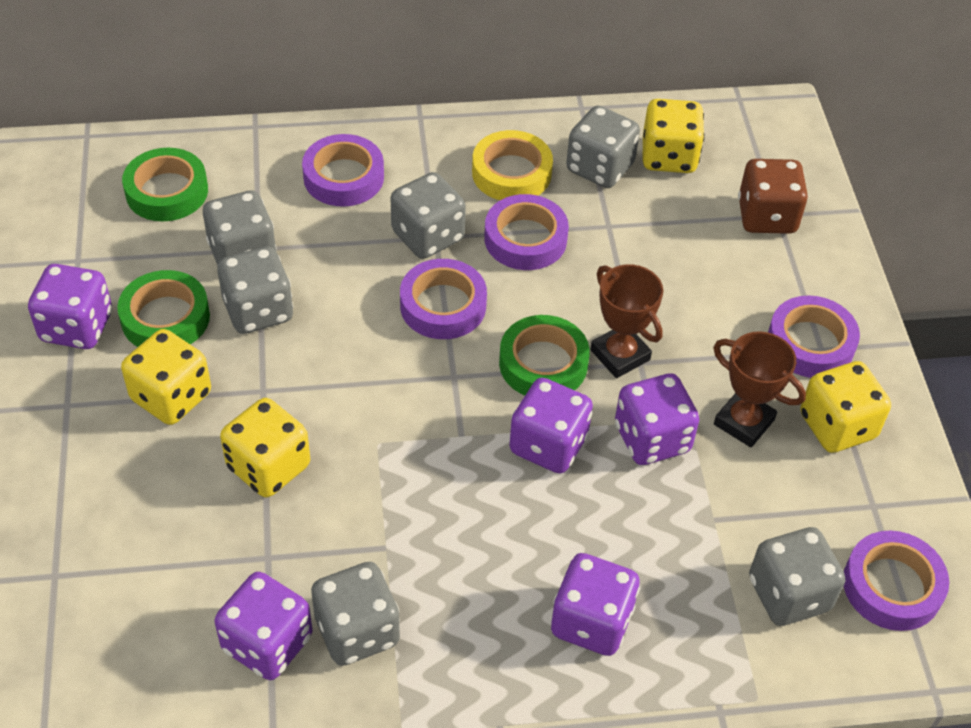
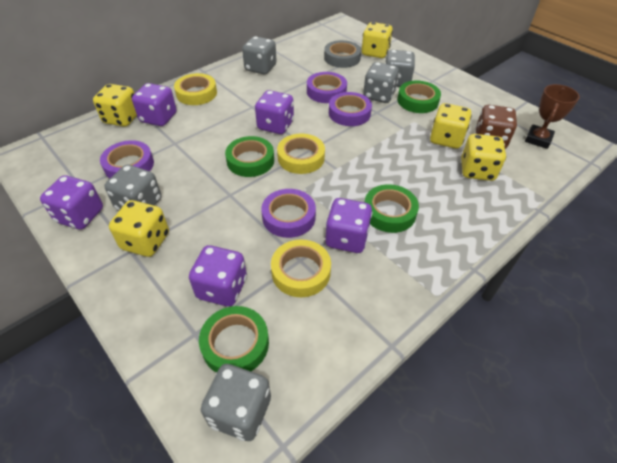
brown trophy: [590,264,663,378] [713,331,806,447] = 2 -> [525,84,580,149] = 1
green tape: [117,270,210,347] [122,148,208,221] [499,315,590,395] = 3 -> [199,306,269,373] [225,136,274,177] [365,184,419,233] [397,81,441,113] = 4
grey dice: [203,190,277,266] [217,246,293,334] [311,562,400,666] [391,172,466,259] [566,106,640,188] [749,527,845,626] = 6 -> [104,165,161,211] [201,364,271,441] [242,36,277,74] [363,62,399,103] [385,50,415,87] = 5
grey tape: none = 0 -> [324,40,361,68] = 1
purple tape: [302,134,384,207] [400,259,487,339] [484,194,569,270] [768,295,860,378] [844,531,949,631] = 5 -> [100,140,154,179] [261,189,316,238] [307,72,347,103] [329,92,372,126] = 4
yellow dice: [121,329,211,425] [220,398,310,497] [643,99,705,173] [800,361,891,453] = 4 -> [93,84,137,127] [109,200,169,257] [362,22,393,58] [430,103,472,149] [461,134,506,181] = 5
yellow tape: [472,130,553,200] = 1 -> [174,73,217,105] [271,239,331,297] [277,134,325,174] = 3

